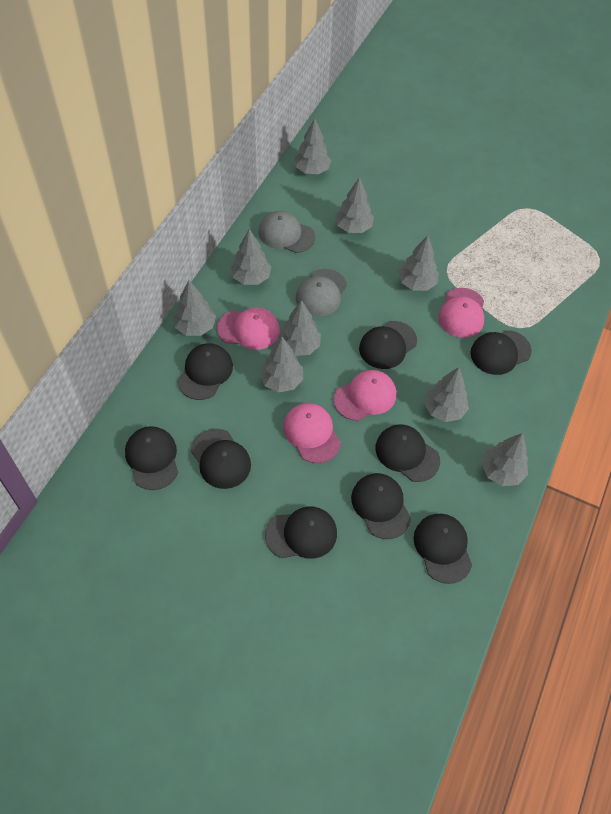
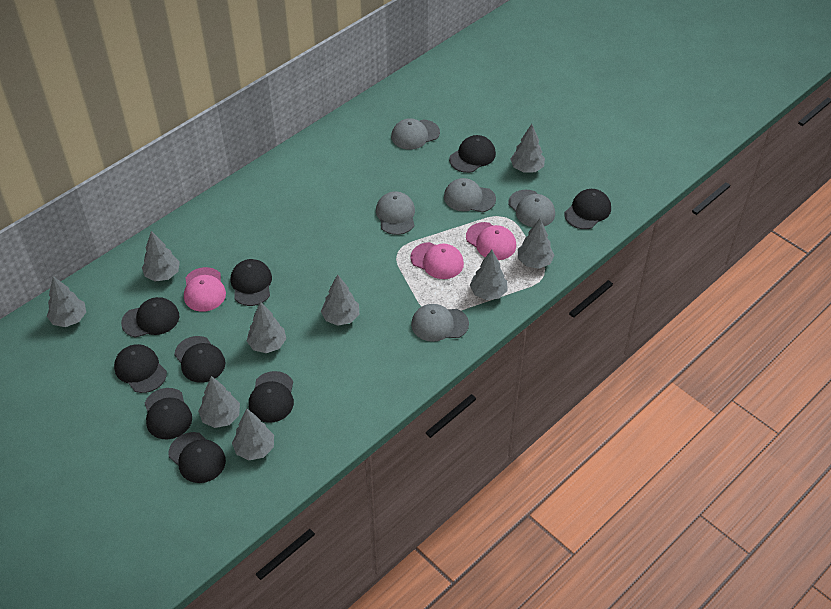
grey cap: [259,211,315,253] [296,269,347,317] = 2 -> [376,191,415,235] [391,118,440,150] [411,304,469,342] [444,178,496,212] [508,190,555,227] = 5
pink cap: [217,308,280,350] [283,403,341,463] [334,370,396,421] [438,288,484,338] = 4 -> [184,267,226,312] [410,242,464,279] [466,222,516,260] = 3

